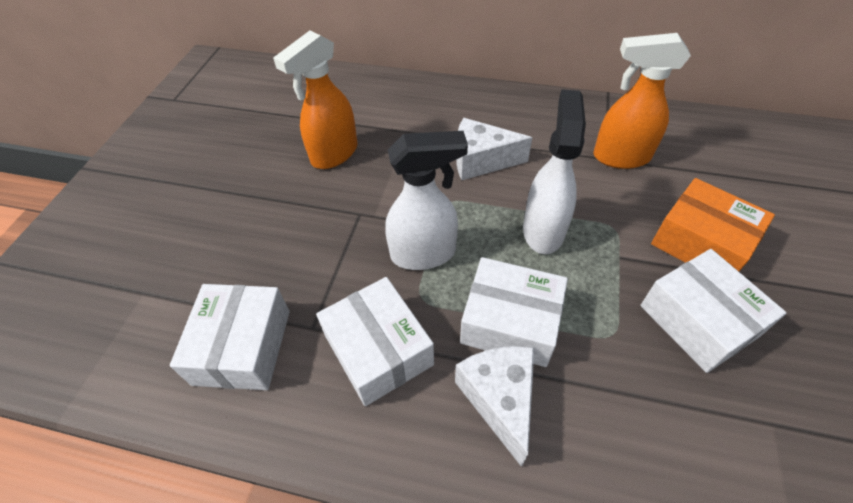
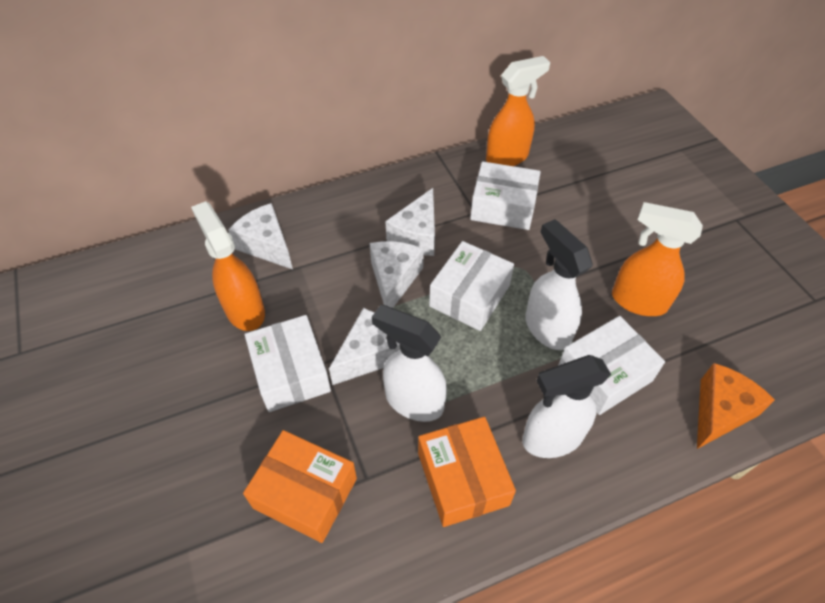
orange box: [651,178,775,271] = 1 -> [243,430,357,543] [418,417,516,527] = 2
orange cheese: none = 0 -> [697,363,775,449] = 1
orange spray bottle: [273,30,358,169] [594,33,691,169] = 2 -> [191,201,265,331] [486,56,550,166] [612,202,703,316] = 3
white cheese: [455,346,535,467] [456,118,532,180] = 2 -> [228,203,293,269] [329,308,400,385] [370,241,424,308] [385,188,435,256] = 4
white spray bottle: [385,131,468,270] [523,89,586,254] = 2 -> [372,305,447,422] [522,355,611,458] [525,219,592,350] = 3

